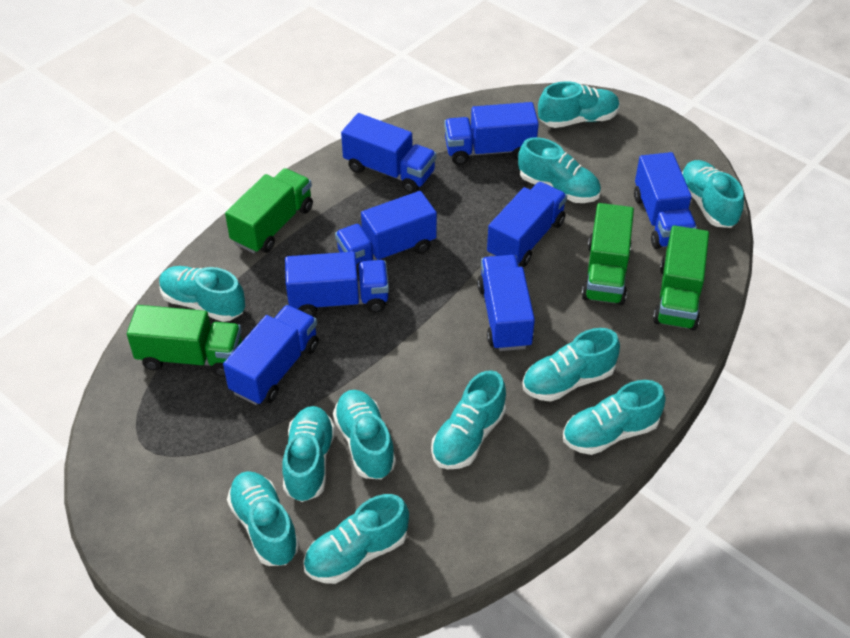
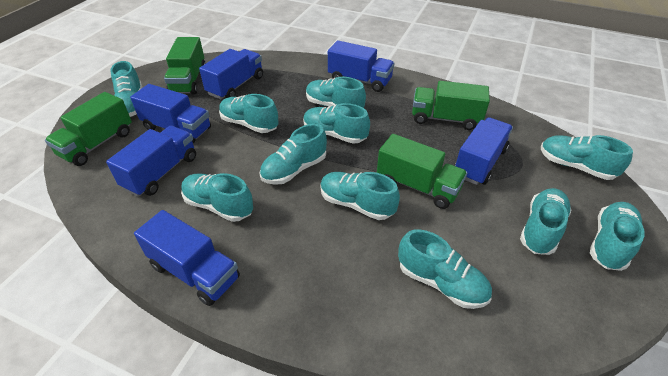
blue truck: [223,305,319,405] [285,252,389,316] [335,191,437,276] [341,113,437,193] [444,102,539,165] [477,255,535,351] [487,182,567,267] [634,152,697,249] = 8 -> [106,126,196,197] [130,84,211,143] [134,210,240,306] [199,49,263,99] [328,40,395,92] [455,117,513,185] = 6

